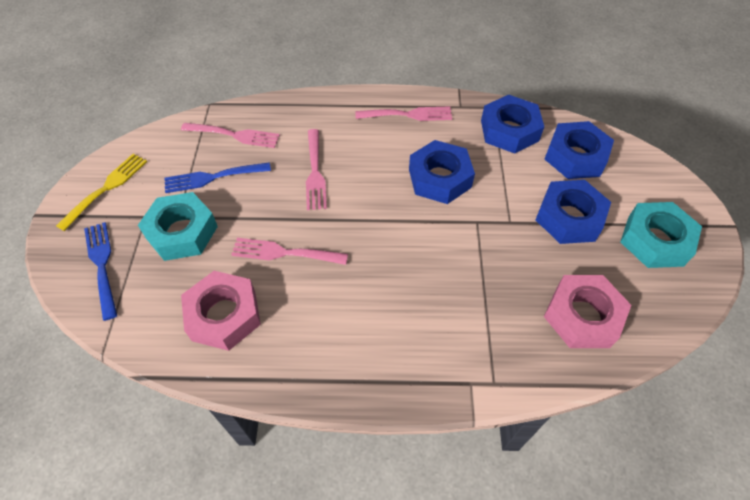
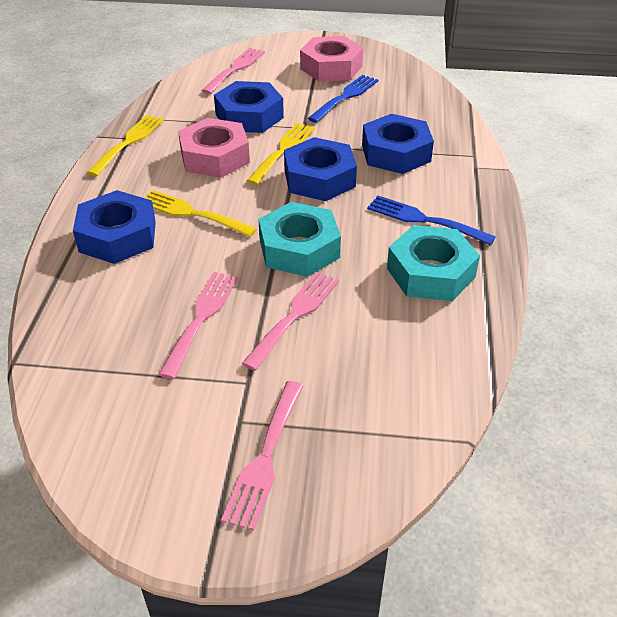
yellow fork: [56,154,147,231] = 1 -> [86,115,164,176] [144,190,257,237] [247,123,315,185] = 3

